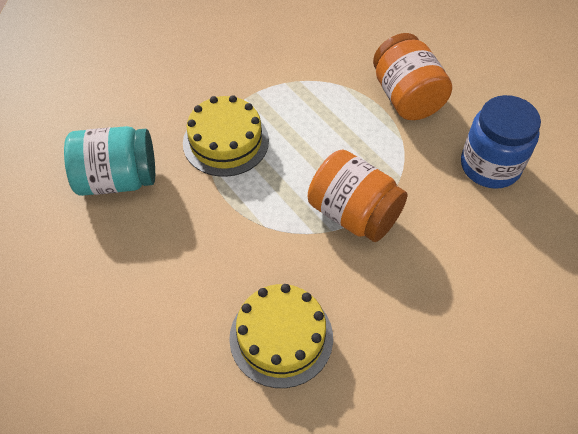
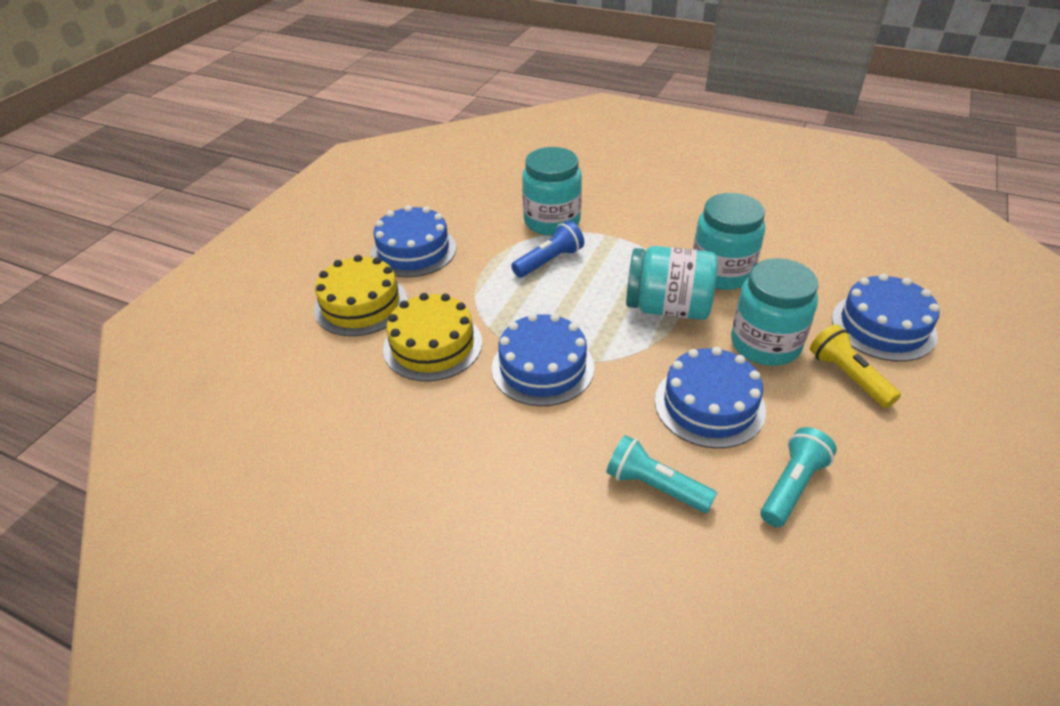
blue cake: none = 0 -> [371,205,456,277] [492,313,594,406] [655,347,766,448] [832,274,940,362] = 4
blue flashlight: none = 0 -> [511,221,584,278] = 1
blue jar: [461,95,541,189] = 1 -> none = 0
orange jar: [308,149,407,242] [373,33,452,120] = 2 -> none = 0
turquoise flashlight: none = 0 -> [607,435,717,513] [760,427,837,527] = 2
turquoise jar: [64,126,155,196] = 1 -> [522,147,582,236] [626,246,718,320] [693,193,765,290] [731,258,819,366] = 4
yellow flashlight: none = 0 -> [810,324,901,408] = 1

